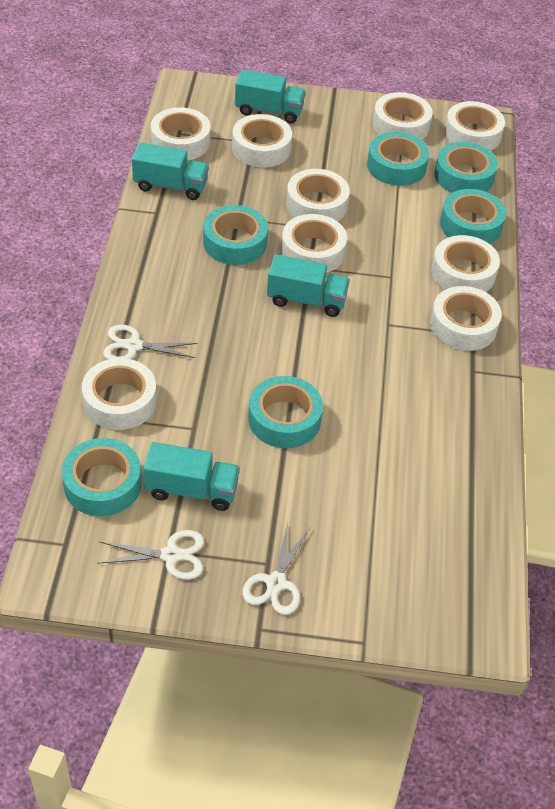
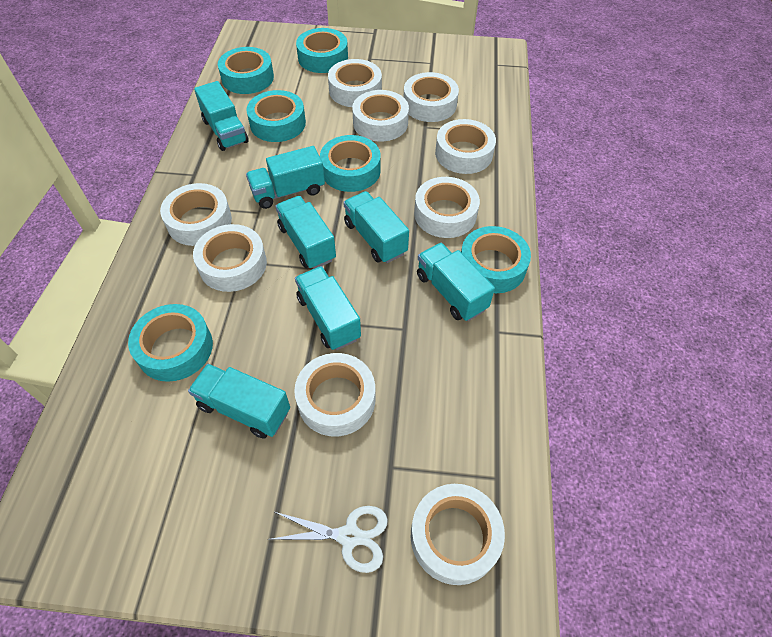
turquoise truck: [132,142,209,200] [143,442,240,511] [235,69,306,123] [267,254,350,317] = 4 -> [188,364,290,439] [194,81,249,151] [246,146,325,209] [275,196,336,269] [295,266,361,350] [343,191,409,263] [417,243,495,321] = 7
white scissors: [97,530,204,580] [103,324,198,360] [242,522,310,615] = 3 -> [268,506,388,573] = 1

